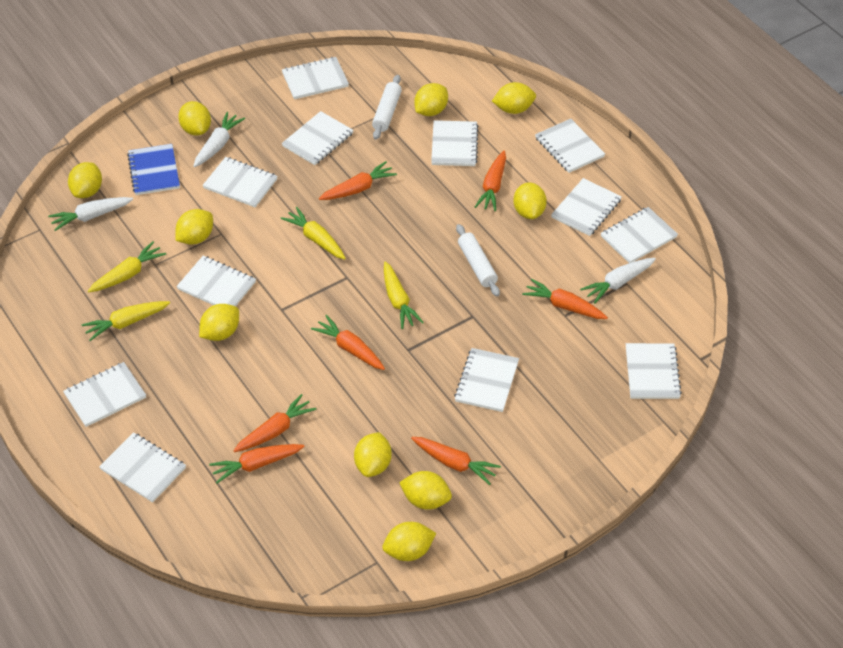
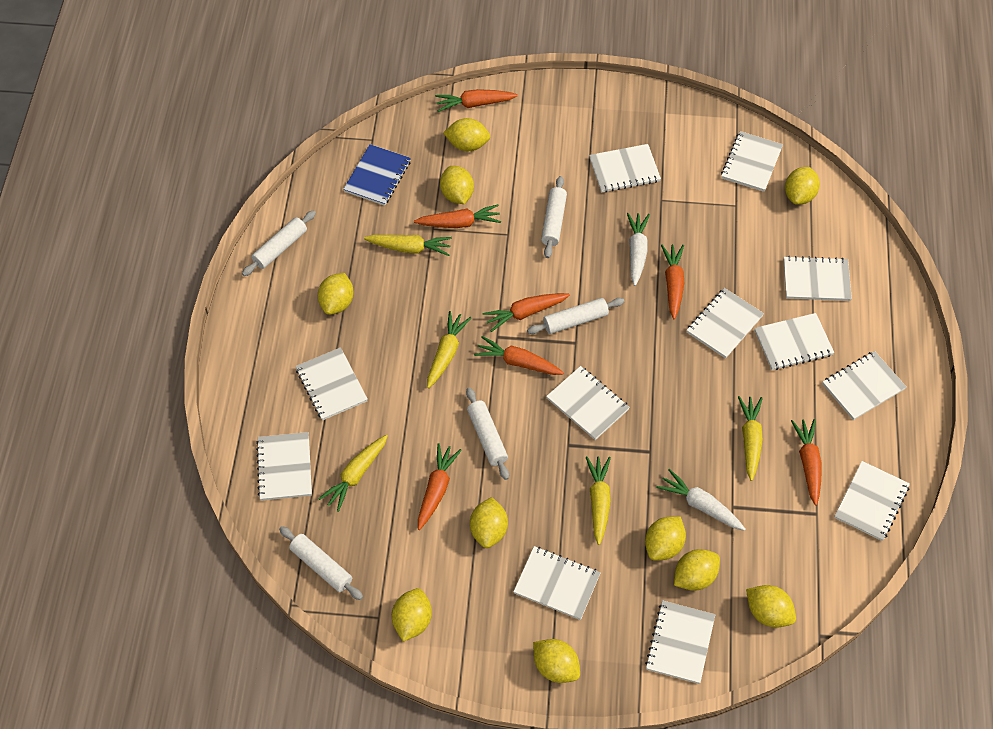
white carrot: [48,197,133,231] [193,112,245,167] [580,258,656,304] = 3 -> [627,213,650,286] [657,469,746,531] = 2
white rolling pin: [372,75,402,140] [456,224,500,296] = 2 -> [242,210,316,276] [279,526,363,600] [466,388,509,480] [527,298,625,334] [541,176,567,258] = 5
yellow carrot: [82,301,170,341] [88,242,166,292] [281,207,346,260] [384,262,424,329] = 4 -> [318,435,388,512] [364,235,452,256] [427,311,471,389] [586,456,611,545] [738,396,763,481] = 5

